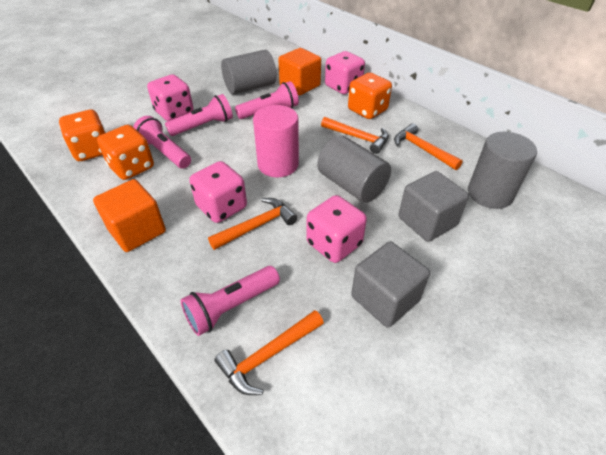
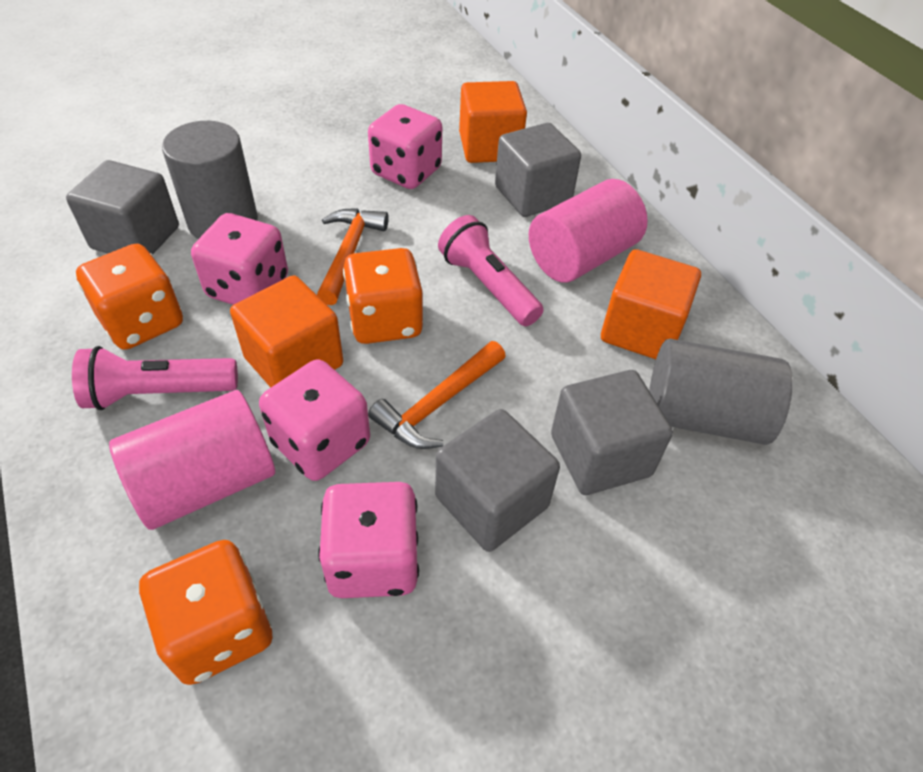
grey cube: [351,242,430,328] [398,171,469,242] = 2 -> [66,160,179,255] [435,409,560,552] [495,123,581,217] [551,370,673,495] = 4
grey cylinder: [221,49,276,95] [317,135,391,203] [468,132,537,209] = 3 -> [162,121,258,239] [649,339,793,445] = 2
orange cube: [93,179,166,252] [278,48,321,95] = 2 -> [230,275,343,388] [459,81,527,163] [601,249,701,359] = 3
orange hammer: [208,198,297,250] [214,310,324,395] [321,117,389,154] [394,123,463,170] = 4 -> [317,208,389,305] [368,341,506,449] = 2
pink cylinder: [253,105,299,177] = 1 -> [109,390,275,530] [529,179,648,283] = 2
pink flashlight: [133,116,191,168] [165,94,233,136] [181,266,280,336] [235,81,299,119] = 4 -> [72,346,238,410] [438,215,544,326] = 2

